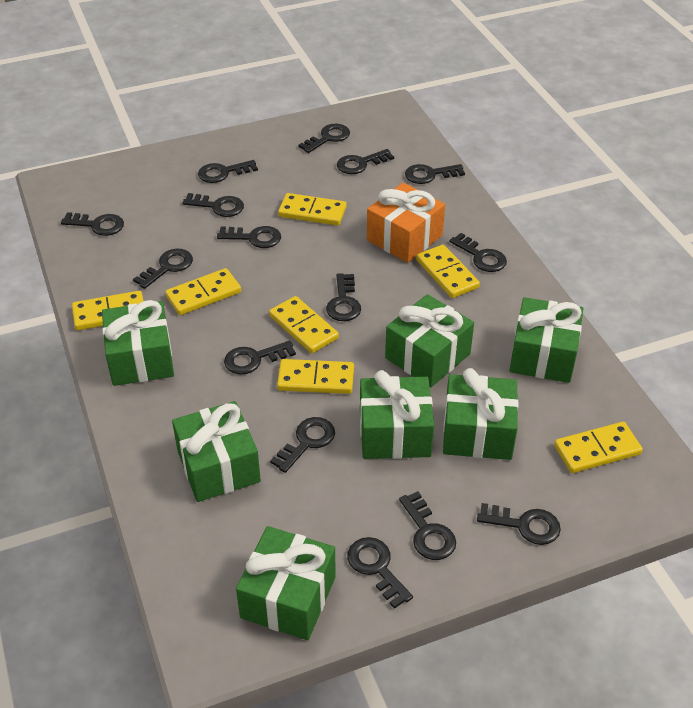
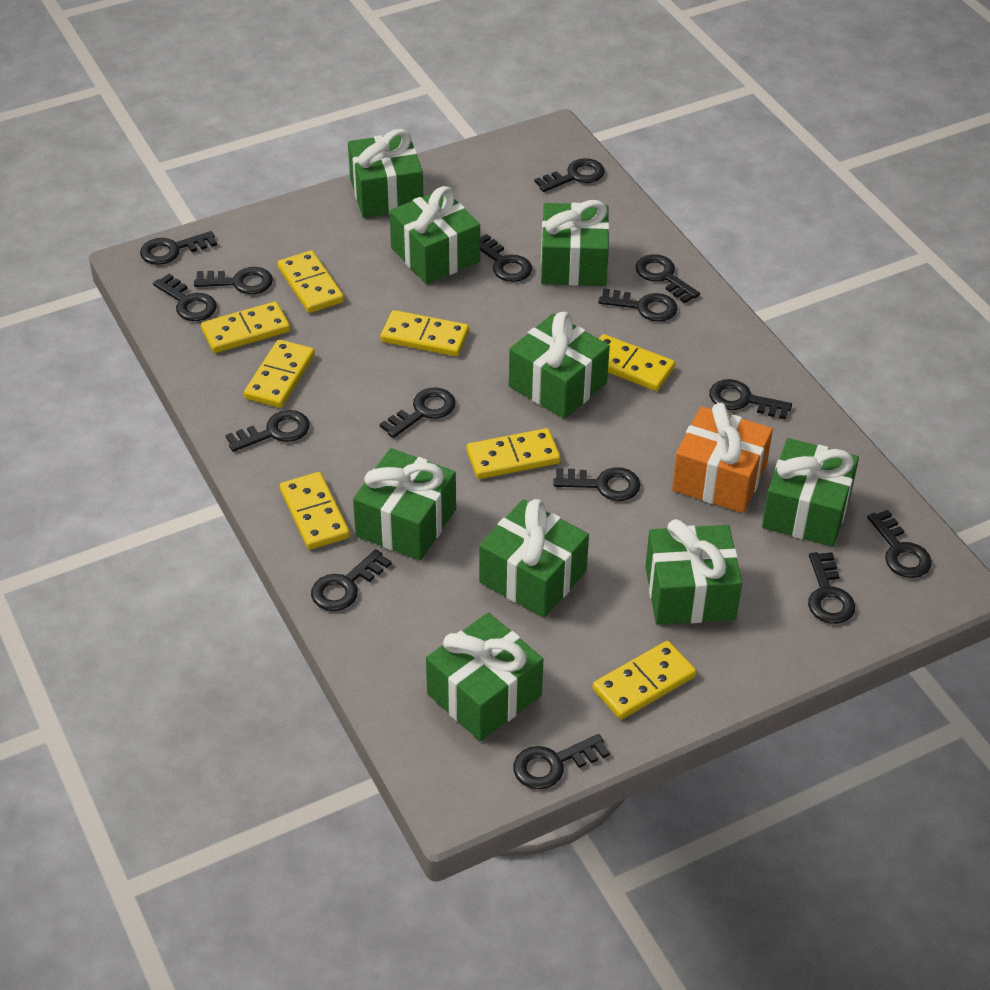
green gift: [102,300,174,386] [172,401,261,502] [236,526,336,640] [360,370,434,459] [385,294,474,387] [443,368,518,460] [509,297,583,383] = 7 -> [348,129,423,218] [353,448,456,561] [390,186,480,284] [426,613,543,741] [479,499,589,618] [509,312,610,419] [541,200,610,286] [645,519,742,625] [762,438,859,547] = 9
yellow domino: [72,291,143,330] [165,268,241,315] [269,296,339,353] [277,359,354,394] [278,193,347,226] [416,245,480,298] [554,422,643,473] = 7 -> [201,301,290,353] [244,339,315,408] [278,250,344,313] [280,472,350,550] [381,310,469,356] [467,428,561,479] [593,641,696,719] [599,334,675,391] = 8

